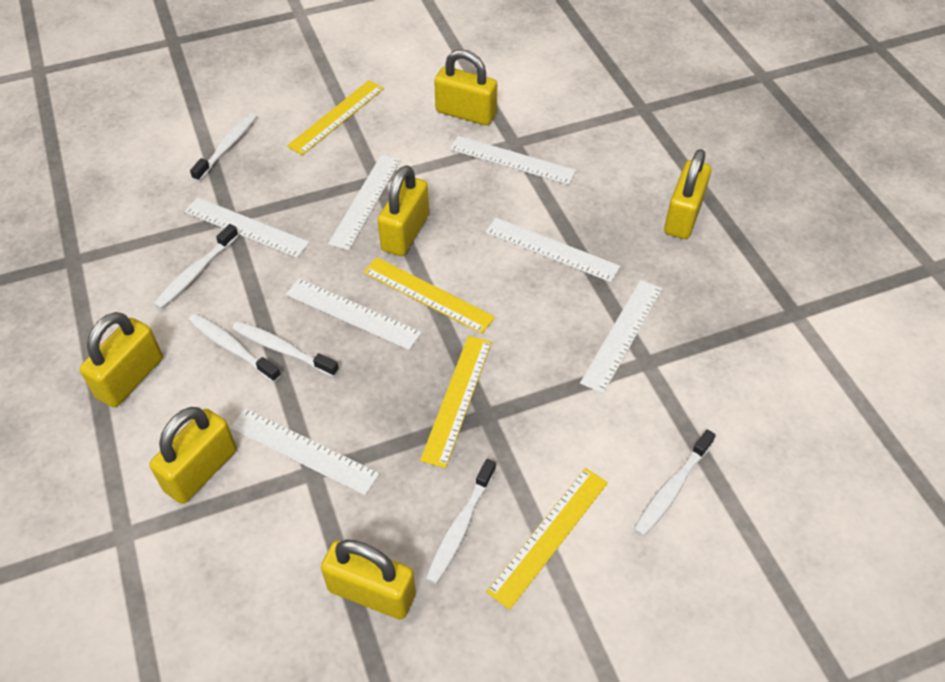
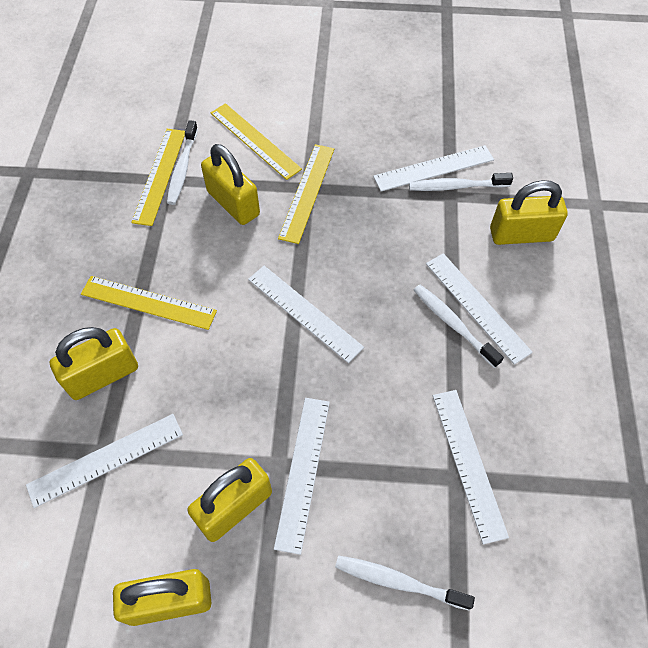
white ruler: [184,197,310,258] [230,408,380,495] [286,278,422,350] [328,154,401,250] [450,136,576,185] [485,218,620,282] [580,280,662,394] = 7 -> [26,414,183,508] [248,266,364,363] [274,398,330,555] [373,145,494,191] [426,253,533,365] [433,390,509,545] = 6
white toothbrush: [154,224,239,309] [189,313,281,382] [190,113,257,182] [232,321,339,377] [426,459,496,584] [634,430,716,537] = 6 -> [167,120,198,205] [335,555,475,610] [409,173,513,191] [414,285,504,368] = 4
yellow padlock: [79,312,163,407] [149,407,236,504] [321,540,416,619] [378,165,429,256] [434,49,497,126] [664,149,711,239] = 6 -> [50,327,138,400] [113,569,211,626] [187,458,272,542] [201,144,260,225] [490,180,568,245] = 5

